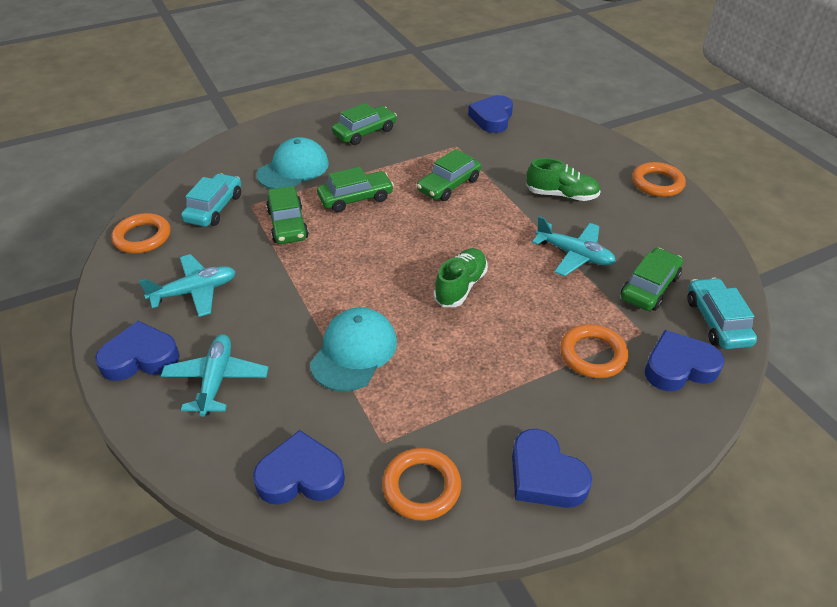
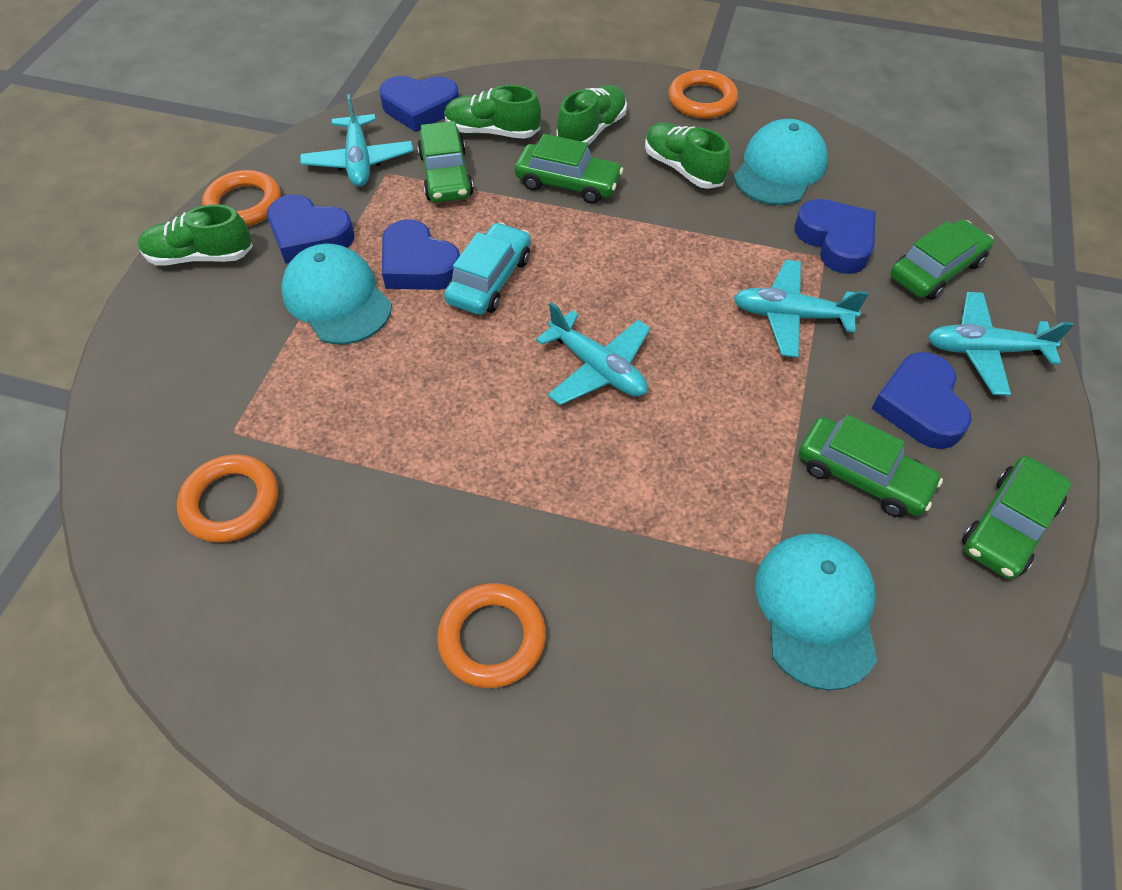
green shoe: [434,248,488,307] [526,158,601,201] = 2 -> [138,204,253,266] [444,85,541,139] [556,85,627,145] [645,123,730,189] = 4
turquoise cap: [256,137,329,189] [310,307,397,391] = 2 -> [281,244,392,345] [734,119,828,205] [755,533,877,691] = 3
turquoise car: [181,173,241,227] [687,278,757,349] = 2 -> [444,222,531,315] = 1
turquoise plane: [139,254,236,317] [161,334,269,417] [532,216,616,276] = 3 -> [300,94,413,186] [536,302,650,405] [734,260,869,358] [928,292,1074,396] = 4

